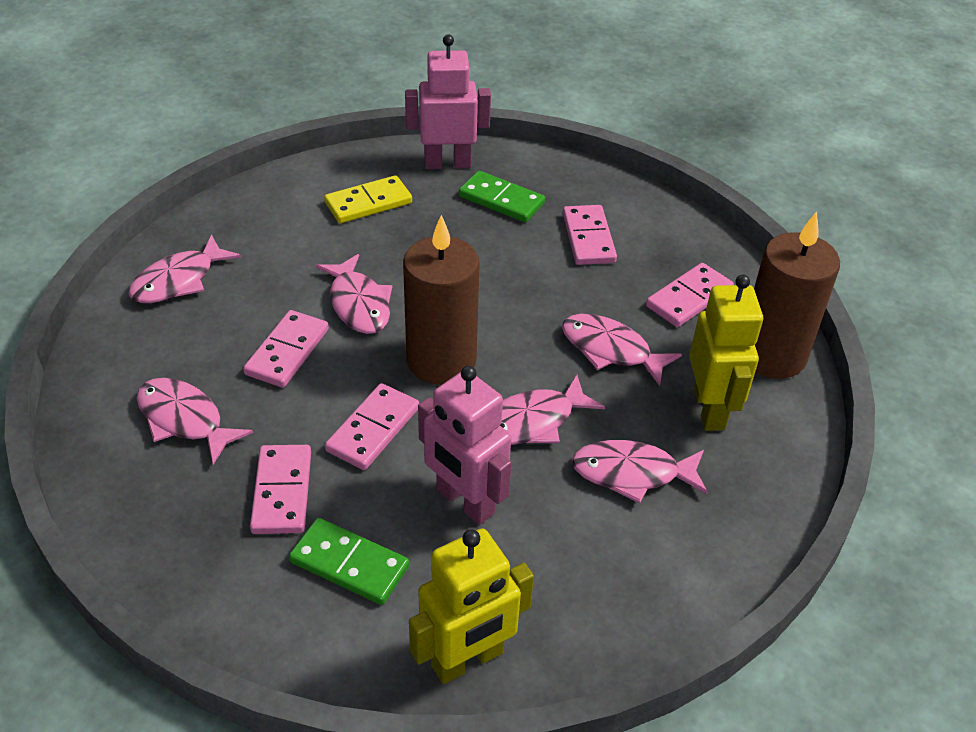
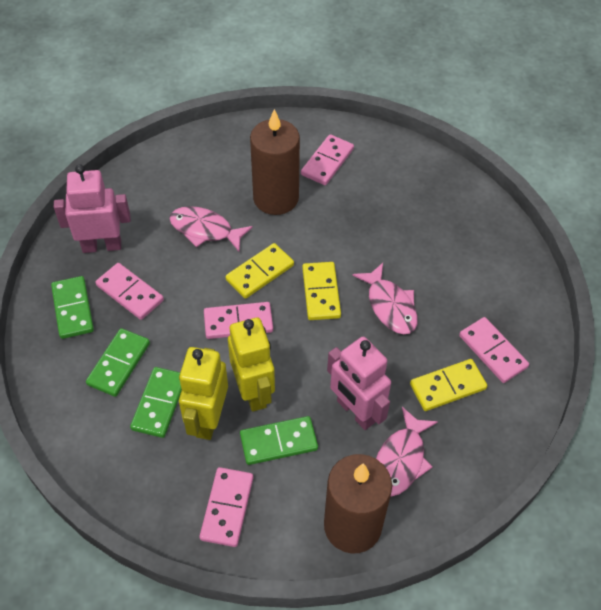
green domino: [289,518,409,605] [459,171,545,222] = 2 -> [51,276,94,339] [86,328,150,397] [130,367,182,438] [240,416,318,465] = 4
pink fish: [129,235,241,303] [137,378,253,465] [315,254,392,334] [500,375,605,445] [562,314,682,386] [572,440,708,504] = 6 -> [169,206,253,252] [353,263,418,334] [376,407,438,497] = 3
yellow domino: [324,175,412,223] = 1 -> [225,243,294,299] [302,262,341,320] [410,359,487,411] = 3

